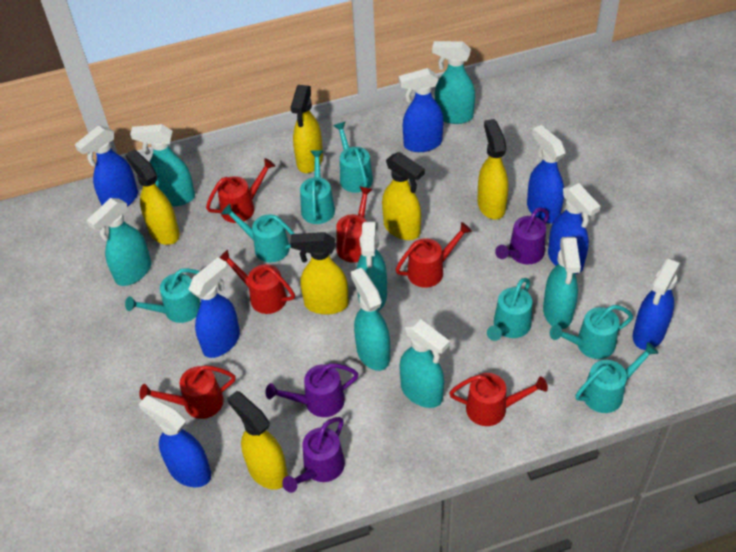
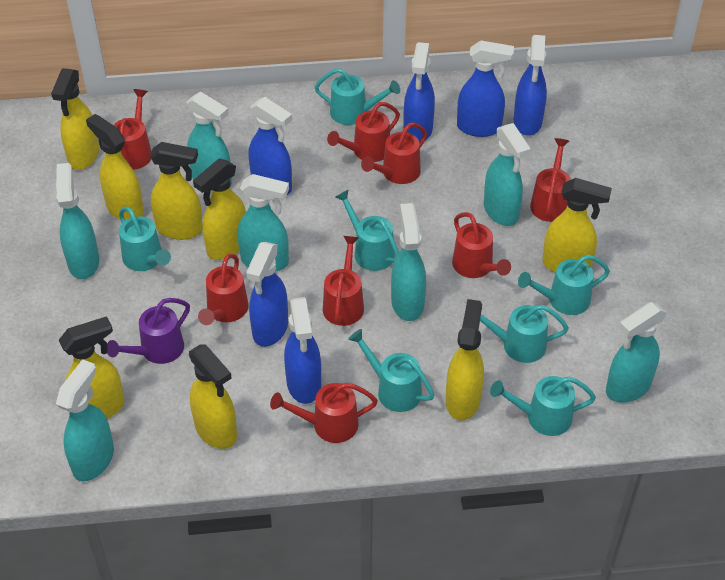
blue spray bottle: [75,125,138,207] [139,395,211,487] [188,257,240,358] [399,68,444,152] [527,125,566,223] [548,183,601,274] [633,258,681,350] = 7 -> [246,242,288,347] [248,97,292,195] [284,297,321,404] [404,42,435,142] [457,41,514,137] [514,35,547,136] = 6
purple watering can: [265,363,358,417] [282,417,345,493] [495,208,549,264] = 3 -> [107,298,190,364] = 1
red watering can: [139,365,236,419] [206,158,275,223] [219,250,295,314] [336,187,373,263] [396,222,472,288] [449,373,548,426] = 6 -> [114,89,152,170] [198,254,249,325] [270,383,378,443] [323,236,364,326] [327,102,400,162] [361,123,427,184] [452,212,511,278] [530,138,571,222] = 8
yellow spray bottle: [125,150,180,245] [227,391,288,490] [290,232,349,315] [291,85,323,173] [382,152,425,240] [477,119,509,220] = 6 -> [51,68,99,170] [59,316,124,419] [86,114,144,220] [150,142,203,240] [189,344,237,449] [193,158,246,260] [446,299,484,420] [542,178,612,273] = 8

